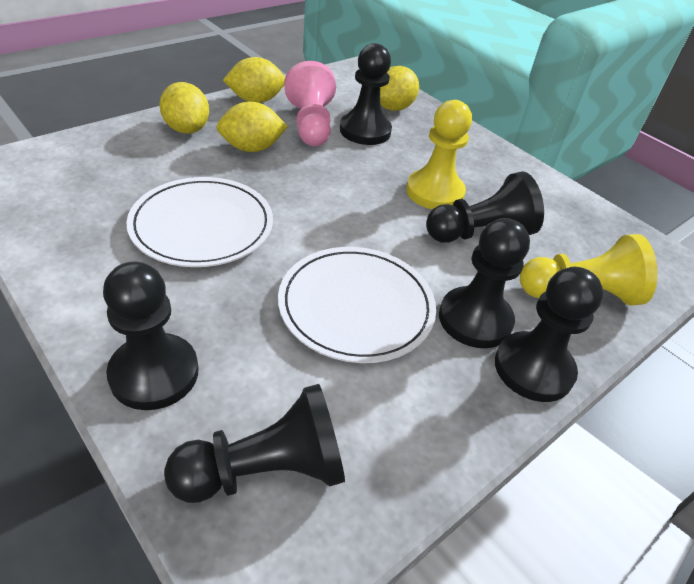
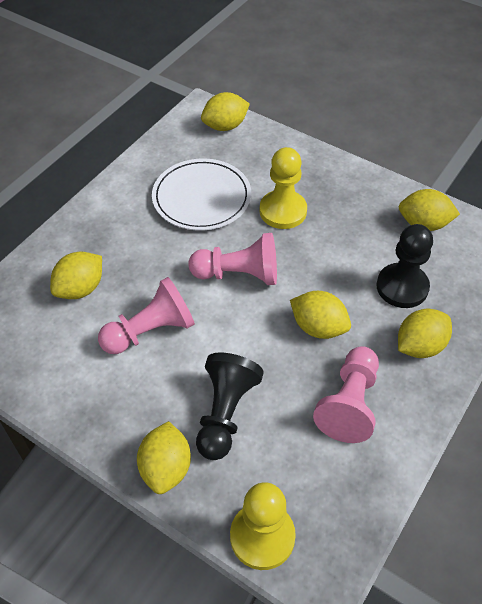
black pawn: [103,261,199,410] [164,384,345,503] [340,43,392,145] [426,171,544,243] [439,218,530,348] [495,267,603,402] = 6 -> [196,353,264,460] [377,224,433,308] = 2
pink pawn: [284,61,336,146] = 1 -> [98,277,195,354] [188,233,277,285] [313,346,379,443] = 3
white plate: [126,177,273,267] [278,247,436,363] = 2 -> [152,159,251,230] = 1
yellow lemon: [159,82,209,134] [216,101,288,152] [223,57,285,103] [380,66,419,111] = 4 -> [50,252,102,299] [137,421,191,494] [201,92,250,131] [290,291,351,339] [398,189,460,231] [398,309,452,358] = 6

